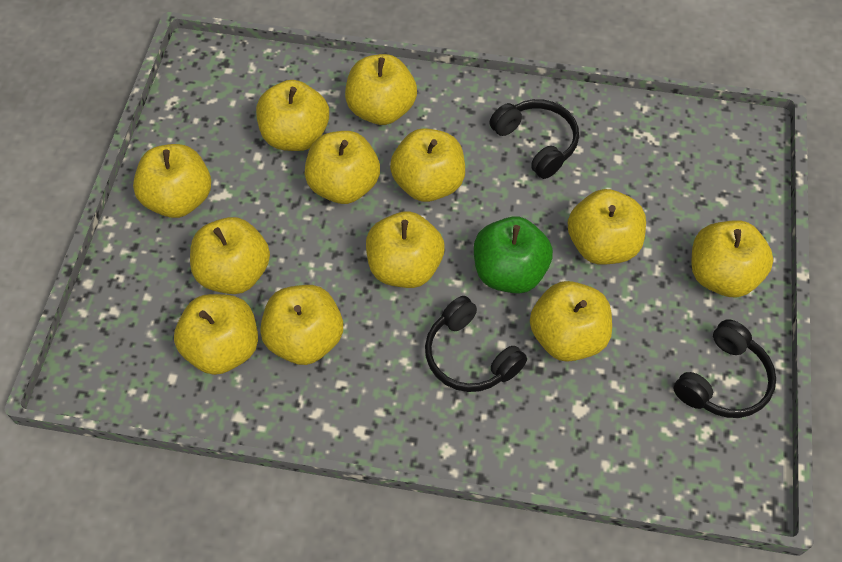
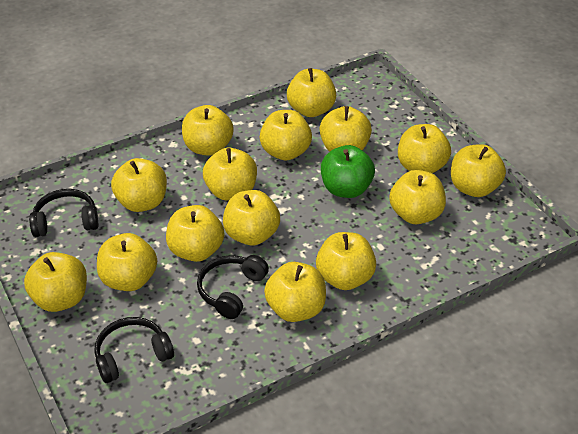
yellow apple: [133,144,211,218] [174,294,258,375] [190,217,270,294] [256,80,329,151] [260,285,343,365] [305,131,380,204] [345,54,417,125] [366,211,445,288] [390,128,465,202] [530,281,612,362] [568,189,646,265] [692,220,773,298] = 12 -> [24,252,87,312] [97,233,157,291] [111,158,167,212] [166,205,224,262] [182,105,234,156] [203,148,257,201] [223,190,280,246] [260,110,312,161] [264,262,326,322] [287,68,336,117] [316,232,376,290] [320,106,372,152] [389,170,446,224] [398,124,451,173] [451,144,506,197] = 15

